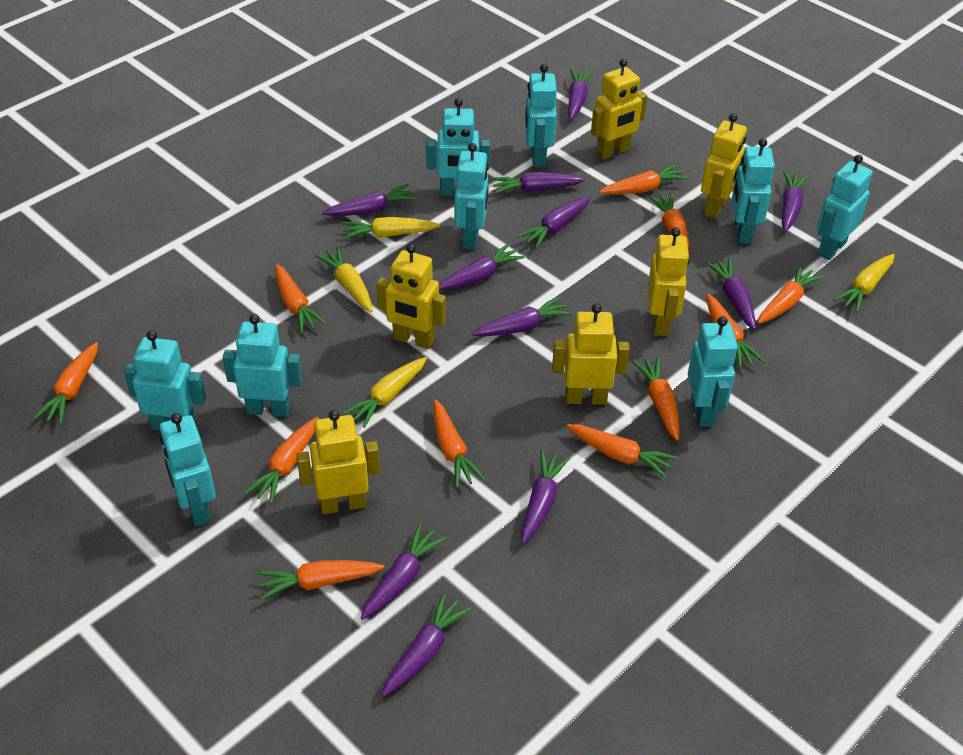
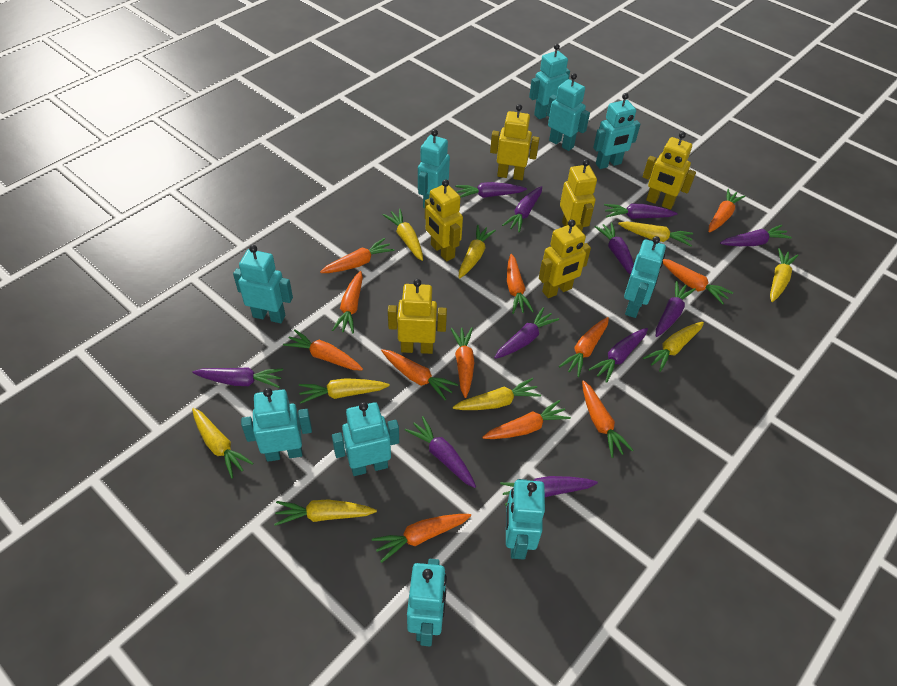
orange carrot: [34,342,98,425] [245,417,319,504] [257,560,384,600] [275,264,327,333] [433,400,485,488] [567,424,677,478] [599,164,688,195] [632,356,680,441] [649,193,690,254] [706,294,765,369] [758,265,824,324] = 11 -> [283,330,363,370] [320,238,394,273] [332,271,363,334] [372,514,471,563] [381,349,458,400] [451,327,474,398] [482,400,571,439] [507,254,534,314] [559,317,609,377] [582,380,634,458] [663,259,733,304] [708,189,745,232] = 12
turquoise robot: [124,330,206,431] [159,413,216,526] [223,314,303,417] [426,98,490,196] [454,143,489,250] [525,64,557,167] [688,316,738,427] [732,138,775,244] [817,155,873,260] = 9 -> [233,245,293,323] [241,388,312,462] [332,402,399,476] [407,559,447,646] [418,129,450,208] [506,479,545,560] [529,44,570,119] [547,73,590,151] [593,93,640,169] [624,236,666,318] = 10
yellow carrot: [315,247,373,313] [341,217,439,240] [342,357,427,428] [833,254,895,312] = 4 -> [192,408,253,478] [274,499,377,526] [299,378,390,404] [383,209,423,261] [453,378,541,410] [459,225,496,278] [618,221,693,246] [643,322,704,372] [770,248,798,302] = 9

